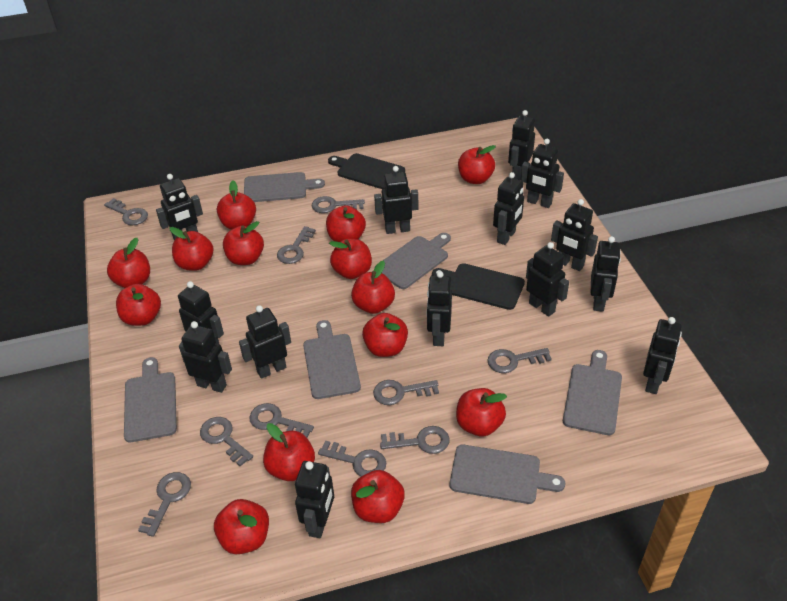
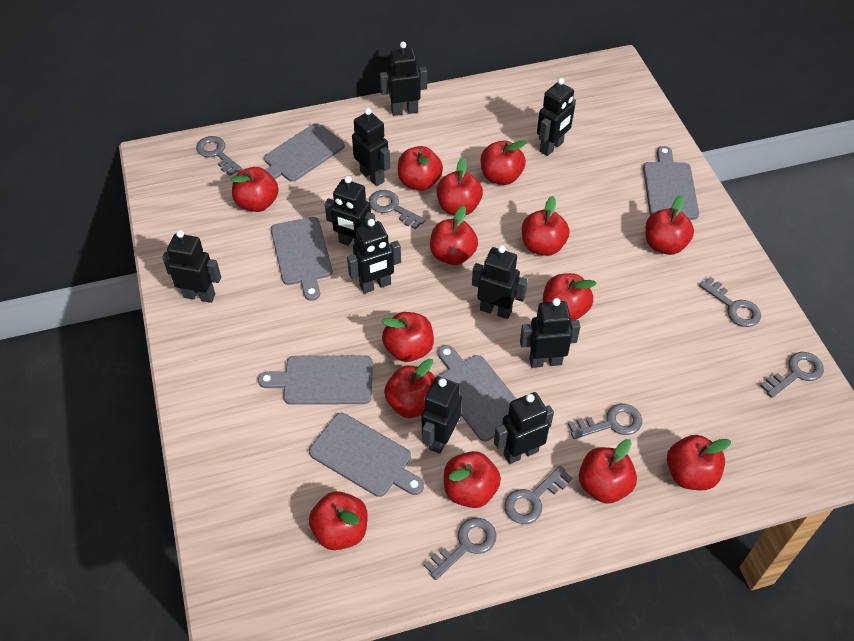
black cutting board: [328,153,405,189] [432,263,525,310] = 2 -> none = 0
black robot: [156,174,203,241] [178,281,224,344] [179,321,232,393] [239,305,291,379] [295,461,334,538] [374,166,418,234] [427,271,452,346] [493,172,524,245] [508,110,535,180] [521,139,564,208] [526,242,569,317] [551,199,598,271] [591,236,621,312] [643,317,682,394] = 14 -> [162,230,221,303] [325,176,375,246] [347,219,401,294] [352,108,390,186] [380,42,427,116] [422,376,462,454] [472,245,528,319] [494,392,554,464] [520,298,581,368] [537,78,576,156] = 10
grey key: [104,198,148,225] [138,472,191,537] [200,417,253,466] [249,403,314,438] [277,226,316,264] [311,196,365,213] [318,441,386,476] [373,380,439,405] [380,426,449,454] [487,348,552,373] = 10 -> [196,136,242,176] [369,190,425,230] [424,518,496,580] [504,465,572,524] [568,404,642,439] [699,277,761,327] [760,352,824,398] = 7

